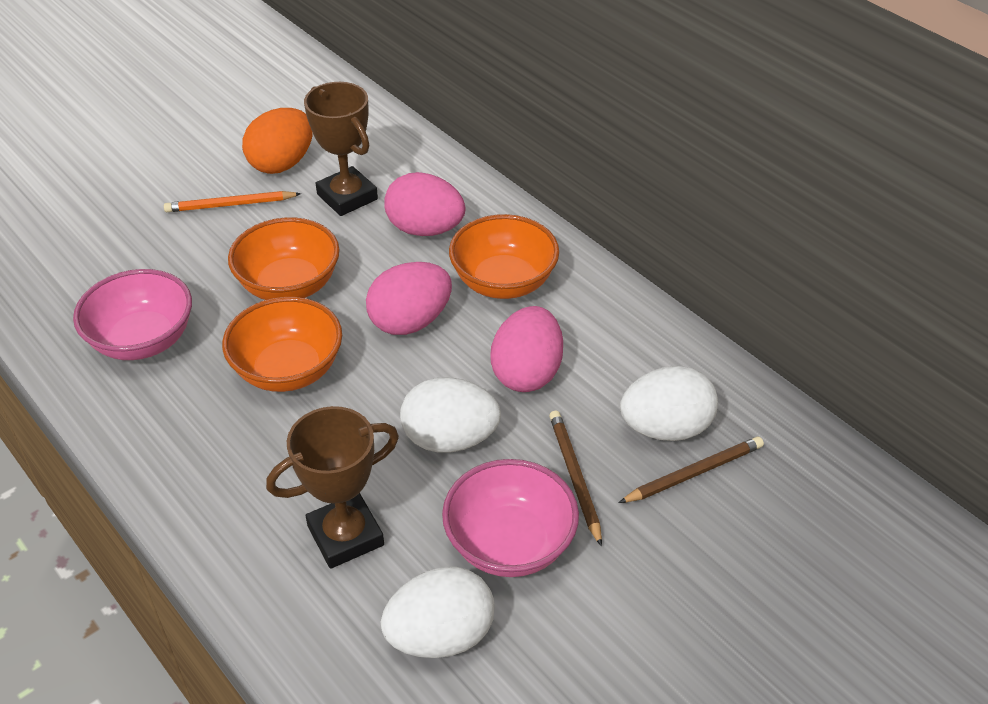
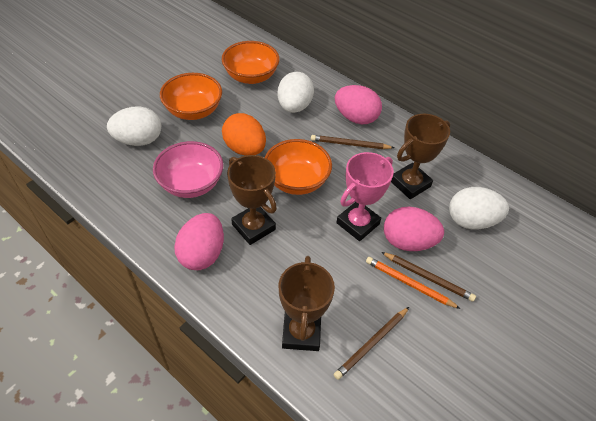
brown pencil: [549,411,602,547] [619,437,764,503] = 2 -> [311,135,394,149] [334,307,409,380] [381,252,476,302] = 3
brown trophy: [266,406,399,569] [304,82,378,216] = 2 -> [227,155,277,245] [278,256,335,351] [391,114,450,199] = 3
pink bowl: [73,269,192,360] [442,459,579,577] = 2 -> [153,141,223,198] = 1
pink trophy: none = 0 -> [336,152,394,241] = 1

